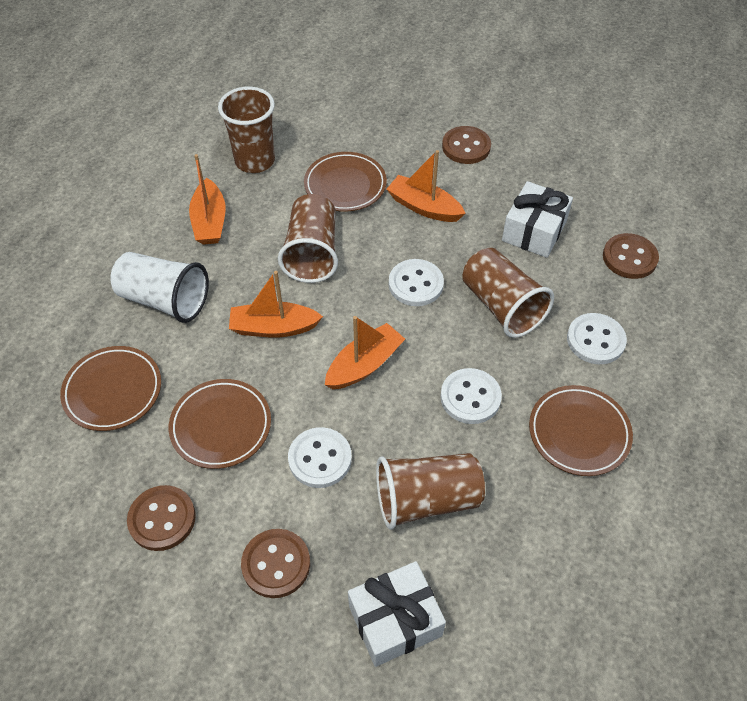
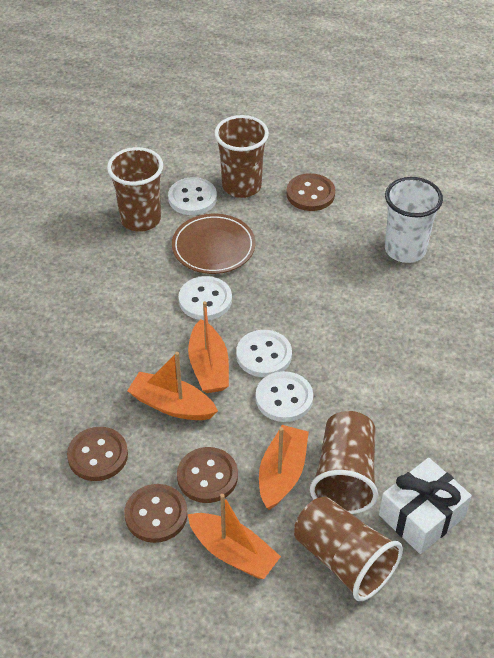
brown plate: [60,346,161,431] [169,379,271,469] [304,152,387,212] [529,385,633,476] = 4 -> [172,214,255,274] = 1
white gift: [348,561,446,667] [502,181,573,258] = 2 -> [379,458,472,554] = 1

